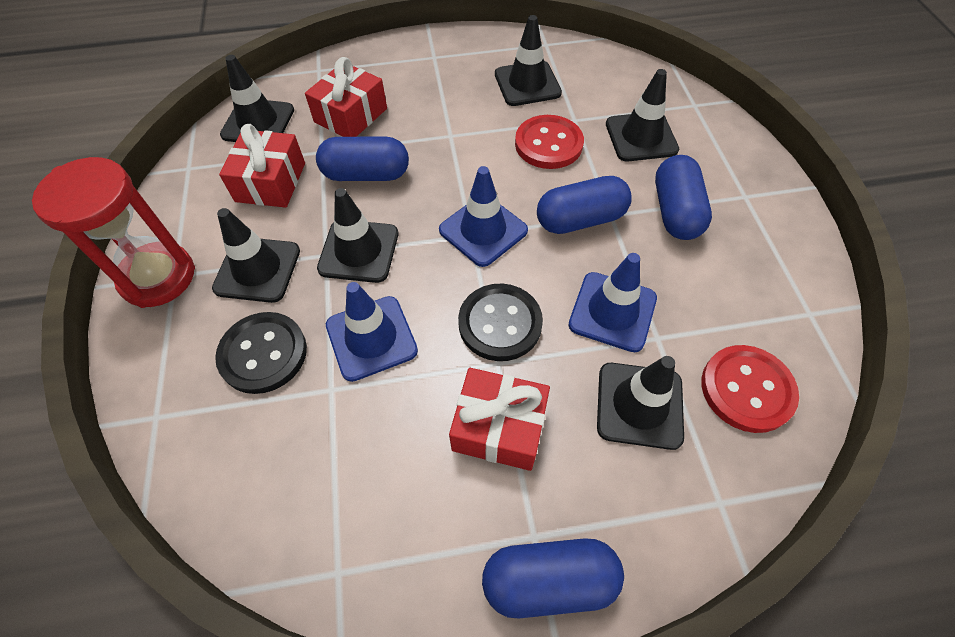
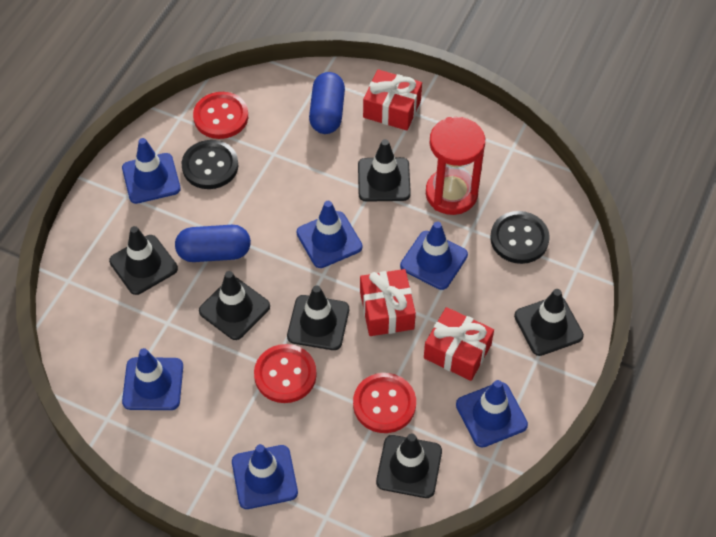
blue capsule: [316,136,409,181] [482,538,624,618] [537,176,632,234] [655,155,712,240] = 4 -> [175,225,251,262] [309,72,345,134] = 2
blue traffic cone: [326,282,418,382] [439,166,528,267] [568,253,657,352] = 3 -> [122,138,181,204] [122,348,183,410] [232,444,298,509] [296,201,362,268] [400,222,468,290] [456,380,528,448] = 6
red button: [515,115,584,169] [701,345,799,433] = 2 -> [193,92,248,139] [254,344,317,403] [353,373,416,433] = 3

